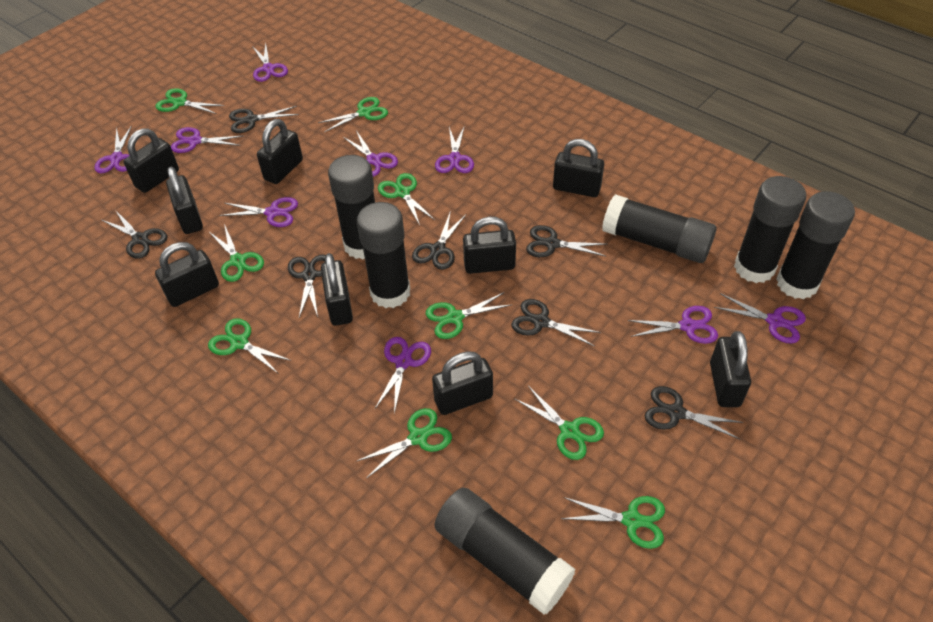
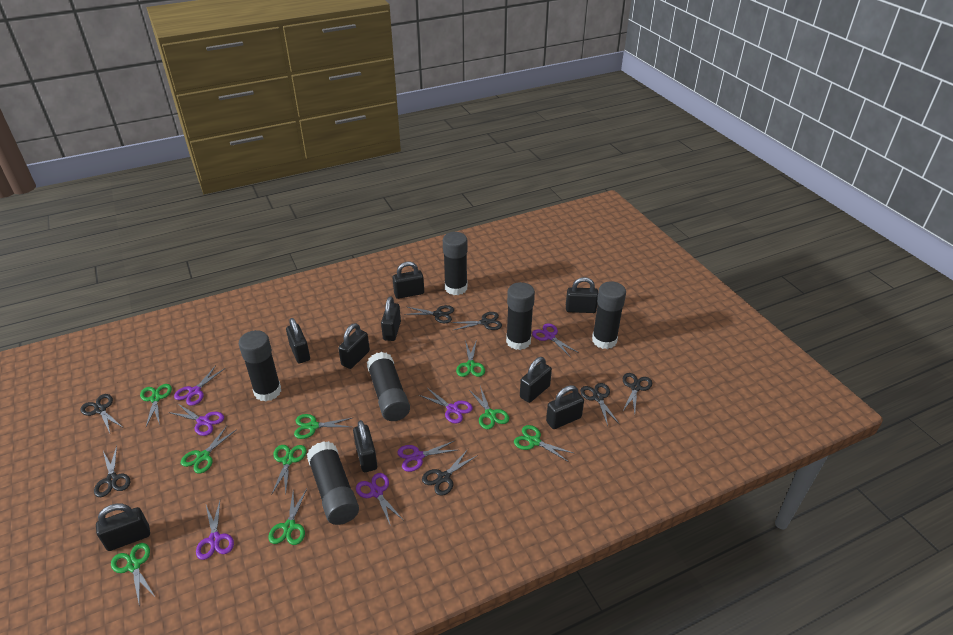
purple scissors: [94,125,132,173] [171,127,243,153] [219,197,298,227] [252,43,288,82] [342,130,398,177] [374,337,431,414] [435,125,474,173] [627,306,718,344] [714,293,806,344] = 9 -> [168,403,224,436] [174,365,225,406] [196,501,234,560] [356,473,403,526] [397,441,457,472] [419,387,473,423] [532,323,579,357] = 7

